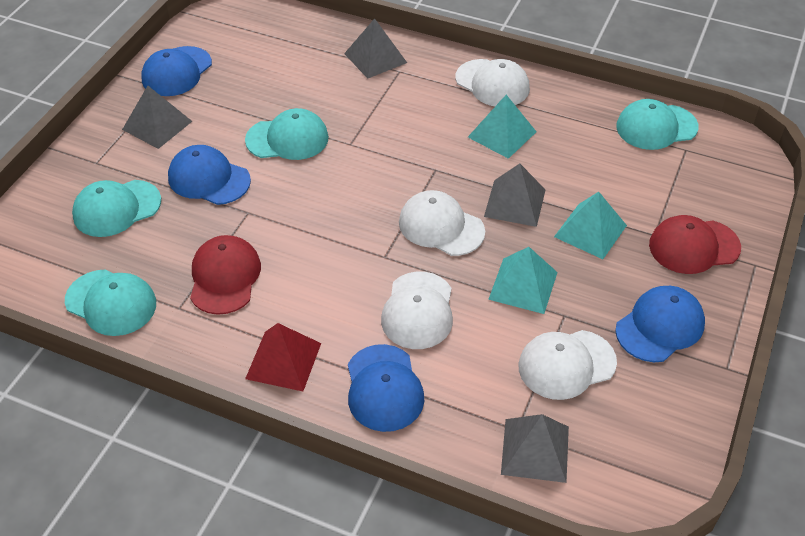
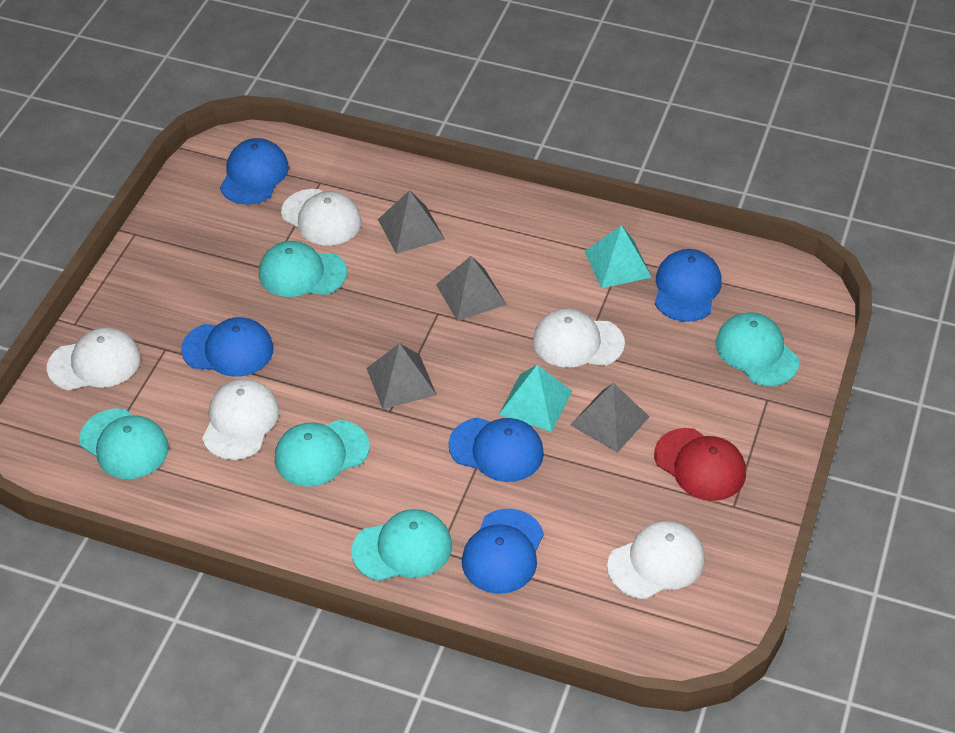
blue cap: [141,46,212,96] [168,145,251,205] [348,344,424,432] [615,286,705,362] = 4 -> [181,317,273,377] [220,138,289,205] [449,417,544,482] [462,509,544,594] [655,249,722,322] = 5
red cap: [190,235,261,315] [649,215,741,274] = 2 -> [654,428,746,501] = 1
red pyramid: [245,323,321,391] = 1 -> none = 0
turquoise cap: [65,269,156,336] [72,180,161,237] [245,108,329,160] [616,99,698,150] = 4 -> [79,408,169,479] [259,241,347,297] [275,420,369,487] [351,509,452,581] [716,312,799,386] = 5
turquoise pyramid: [468,95,537,159] [488,247,558,314] [554,192,627,259] = 3 -> [499,365,572,432] [585,225,652,288] = 2
white cap: [381,272,453,349] [399,190,485,256] [455,59,530,106] [518,330,617,400] = 4 -> [47,328,141,391] [202,379,279,460] [281,189,362,245] [533,308,625,368] [607,521,705,599] = 5

